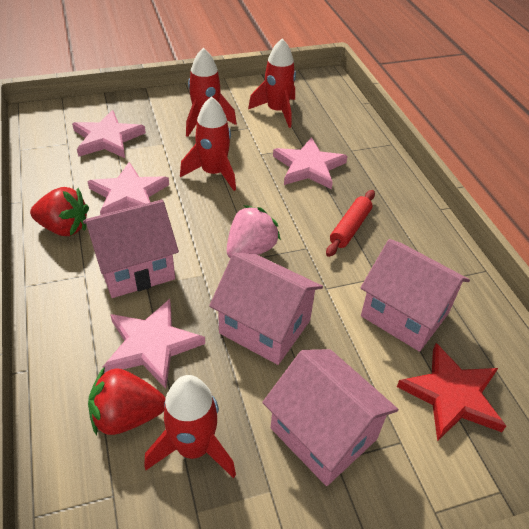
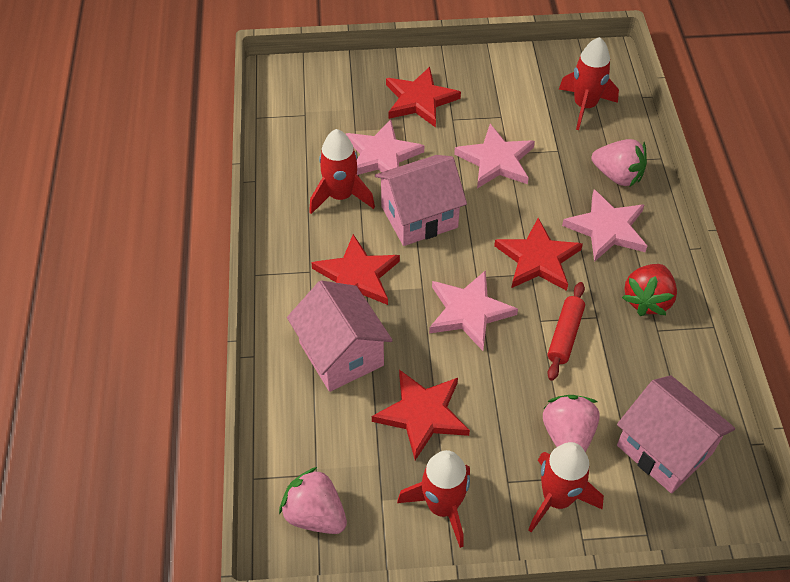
pink house: [83,200,179,298] [209,253,323,365] [262,349,398,486] [360,239,470,352] = 4 -> [287,280,393,392] [375,155,467,246] [617,375,735,493] = 3
pink strawberry: [226,205,281,258] = 1 -> [279,467,347,534] [543,395,600,452] [592,139,647,187] = 3
red star: [397,343,506,441] = 1 -> [311,234,400,305] [372,370,470,460] [386,67,461,128] [494,218,583,291] = 4
red strawberry: [30,187,89,236] [88,367,165,436] = 2 -> [622,264,677,316] = 1

